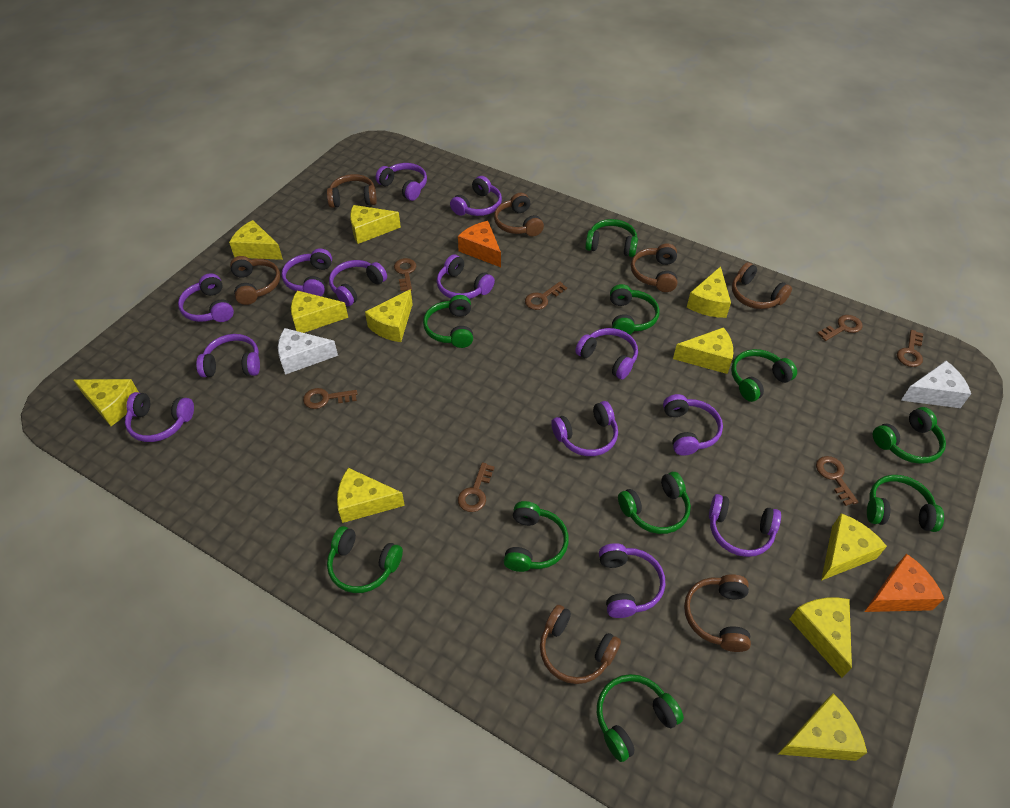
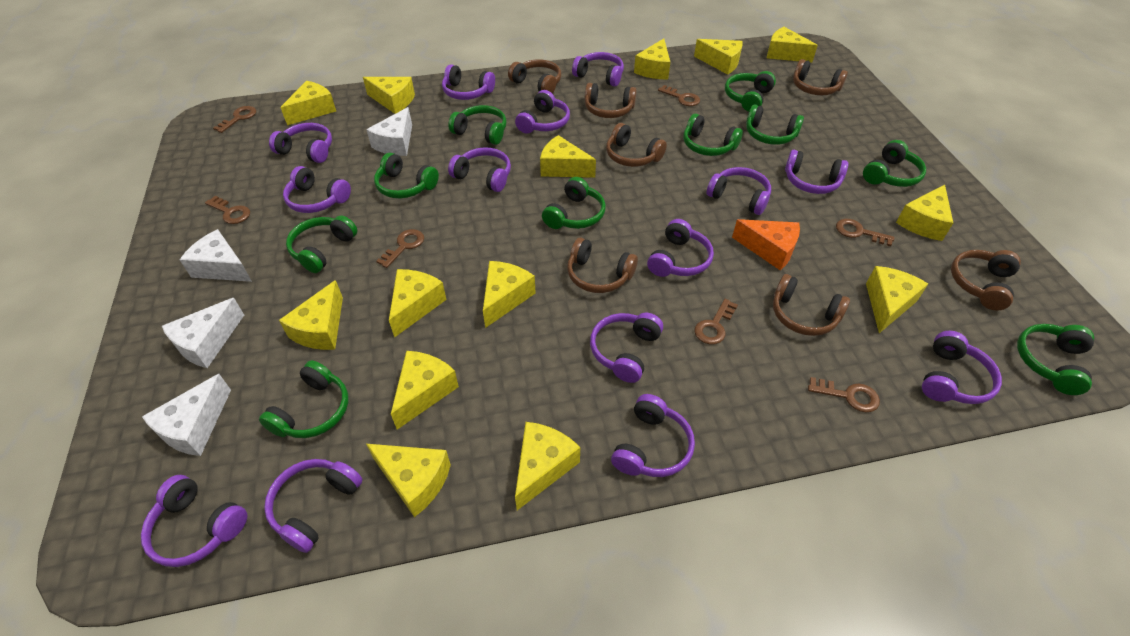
orange cheese: [458,221,501,267] [864,554,944,612] = 2 -> [732,219,800,271] = 1
purple headphones: [125,392,194,442] [178,273,234,322] [196,334,260,377] [281,248,332,296] [329,260,387,306] [376,163,427,201] [437,254,495,299] [450,176,502,216] [551,401,618,456] [575,328,638,379] [599,543,665,618] [663,394,723,456] [709,494,781,557] = 13 -> [141,475,247,567] [264,459,363,553] [269,123,332,163] [283,166,351,213] [442,65,495,100] [448,147,511,192] [515,90,570,134] [572,52,624,87] [590,312,663,383] [611,394,695,477] [647,219,714,277] [707,167,771,215] [785,150,848,194] [922,331,1002,404] = 14
white cheese: [278,328,338,375] [901,361,971,408] = 2 -> [142,374,231,456] [162,298,244,368] [179,229,252,282] [366,107,412,156] = 4
yellow cheese: [74,379,139,426] [229,220,283,260] [291,290,348,333] [337,468,405,523] [350,205,401,244] [365,289,413,342] [673,327,733,374] [687,266,731,318] [778,693,867,761] [790,598,852,678] [821,513,887,581] = 11 -> [279,280,343,350] [280,81,336,125] [363,77,415,114] [366,444,451,517] [389,269,446,338] [391,351,459,430] [483,261,536,328] [515,422,580,510] [540,135,596,178] [634,38,670,79] [694,39,743,75] [767,27,818,63] [866,266,928,333] [896,185,953,241] = 14

